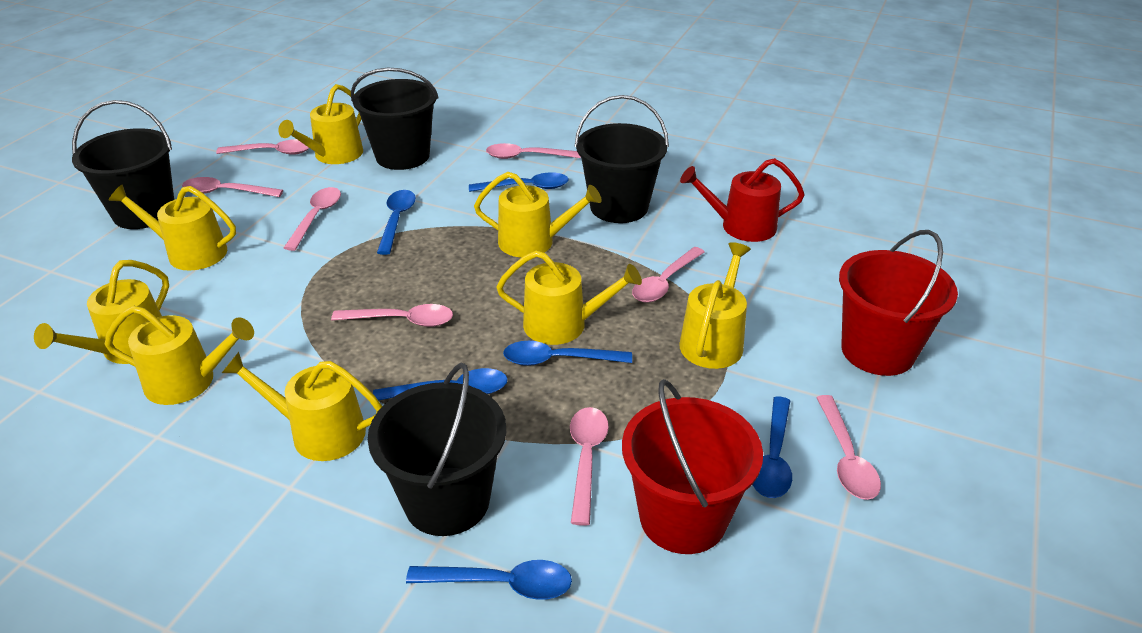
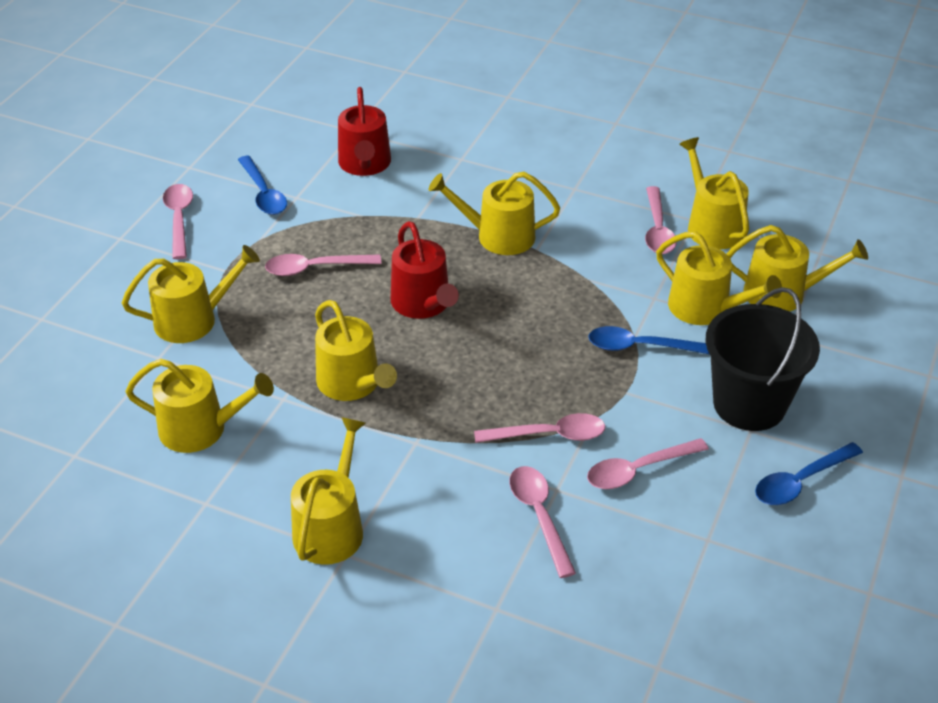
black bucket: [72,100,174,229] [351,68,438,170] [368,363,506,536] [574,95,669,223] = 4 -> [706,287,820,431] = 1
blue spoon: [373,368,508,401] [377,190,416,255] [406,560,572,600] [469,172,569,192] [503,341,632,366] [752,396,792,498] = 6 -> [238,156,287,215] [588,326,709,354] [755,442,863,505] = 3
pink spoon: [182,177,283,197] [216,139,309,155] [284,187,341,251] [331,304,453,327] [486,143,581,159] [570,407,609,526] [632,247,705,302] [816,395,881,500] = 8 -> [163,184,193,259] [265,254,381,276] [474,413,605,443] [509,466,576,578] [587,438,709,489] [645,186,677,254] = 6
red bucket: [622,379,763,554] [839,230,958,376] = 2 -> none = 0
red watering can: [680,158,805,242] = 1 -> [338,87,391,176] [391,221,459,319] = 2

